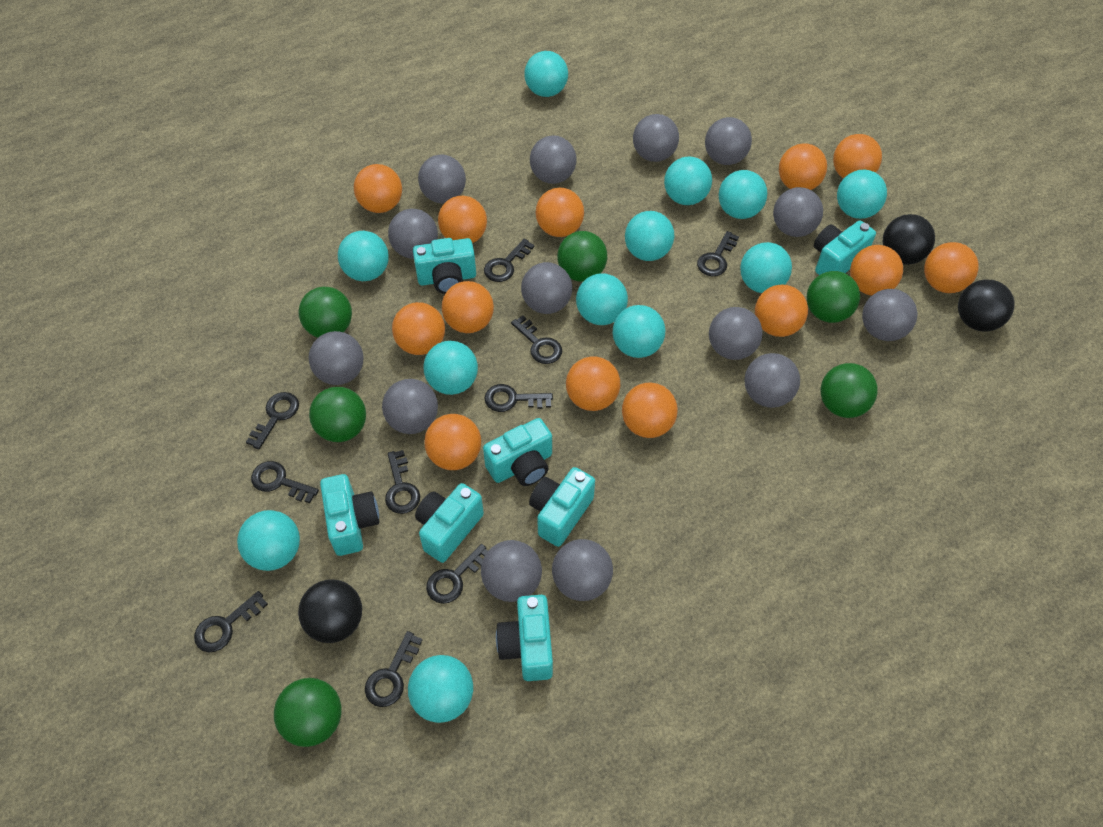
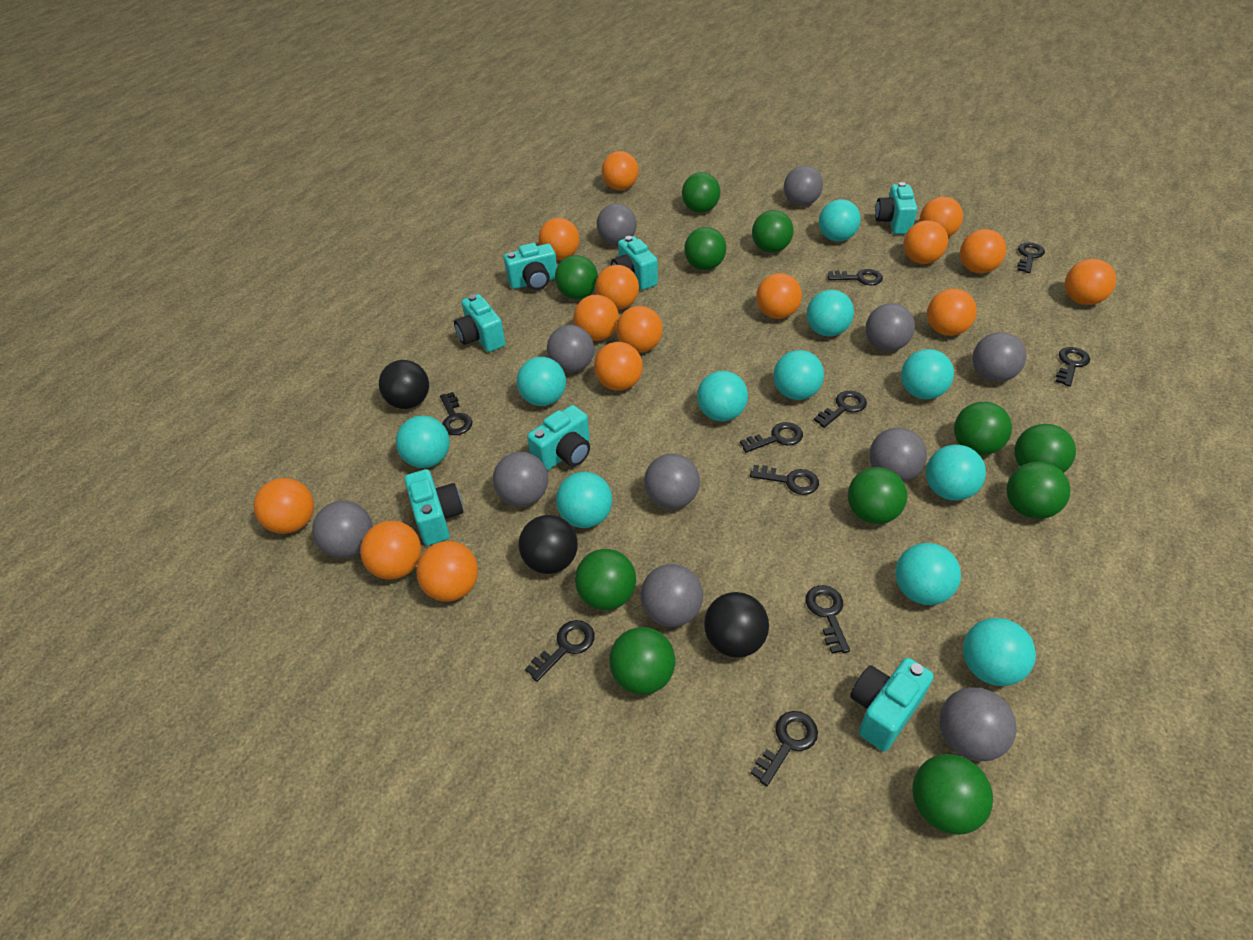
green ball: [274,678,342,747] [298,287,352,338] [309,387,366,442] [557,231,607,282] [807,271,860,323] [821,363,878,418] = 6 -> [555,255,598,300] [575,549,636,610] [609,627,675,695] [682,172,720,213] [684,227,726,270] [752,210,794,253] [848,467,907,524] [912,754,993,835] [954,402,1012,455] [1006,462,1070,519] [1015,424,1076,473] = 11
grey ball: [309,331,363,385] [382,379,438,434] [388,209,438,259] [418,155,466,203] [481,540,542,602] [521,262,572,314] [530,135,576,184] [552,539,613,601] [633,114,679,162] [705,117,752,165] [709,307,762,360] [744,353,800,408] [773,187,823,237] [862,289,917,341] = 14 -> [312,501,373,558] [493,452,548,507] [547,325,594,373] [597,203,637,245] [641,564,703,627] [644,453,700,509] [784,166,823,206] [866,303,915,351] [869,428,927,482] [939,687,1016,761] [972,332,1026,382] = 11
orange ball: [354,164,402,213] [392,302,445,355] [424,414,481,470] [438,196,487,243] [442,281,494,333] [535,188,584,237] [566,356,620,411] [622,383,678,438] [755,285,808,337] [779,143,827,190] [833,134,882,179] [850,245,903,296] [924,242,979,293] = 13 -> [254,478,314,534] [360,520,421,580] [417,541,478,602] [539,218,580,260] [573,295,619,341] [594,342,643,391] [595,265,639,310] [602,151,639,190] [616,306,663,353] [756,273,802,319] [904,220,948,264] [920,197,963,237] [927,289,977,336] [960,229,1006,273] [1065,259,1116,305] = 15
turquoise ball: [237,510,300,571] [338,231,389,281] [408,655,473,723] [423,341,478,395] [524,51,568,97] [576,274,628,325] [613,305,665,358] [625,211,674,261] [664,156,712,205] [719,170,767,219] [740,242,792,293] [837,169,887,219] = 12 -> [396,416,450,468] [517,357,566,406] [556,472,612,528] [697,371,748,421] [773,350,824,400] [807,289,854,336] [819,199,861,241] [895,543,961,605] [901,349,954,399] [926,445,986,501] [963,618,1036,686] = 11

